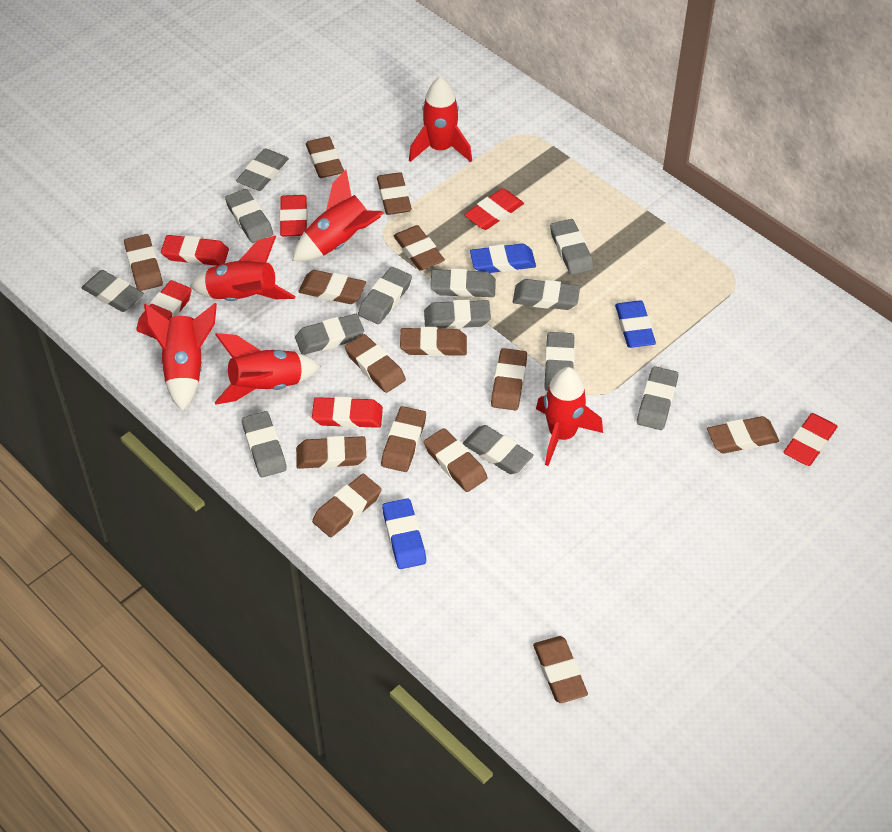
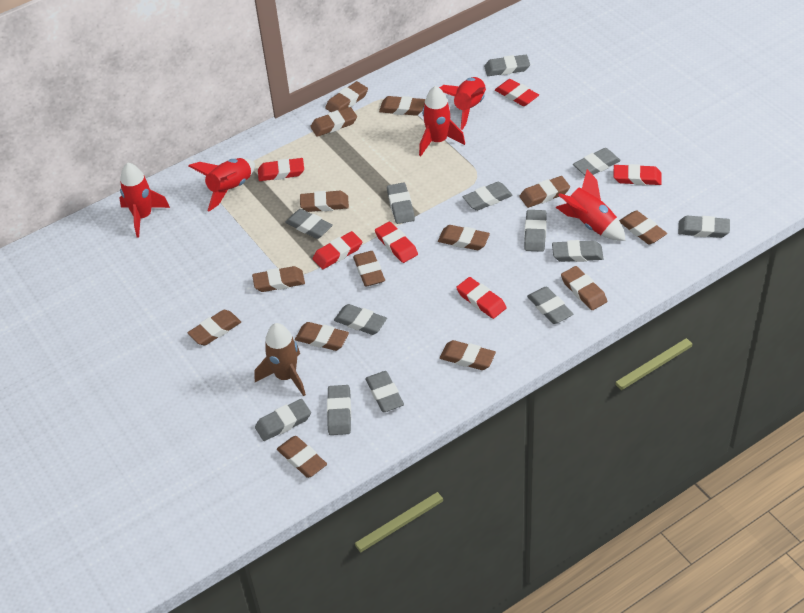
blue eraser: [382,498,426,569] [470,243,536,273] [615,300,656,348] = 3 -> none = 0
brown rocket: none = 0 -> [255,323,306,396] = 1
red rocket: [144,303,217,411] [190,236,295,301] [215,333,321,404] [292,170,384,261] [409,77,472,162] [536,367,603,466] = 6 -> [120,163,170,237] [188,158,255,211] [419,86,465,156] [439,77,486,130] [555,169,626,241] = 5

